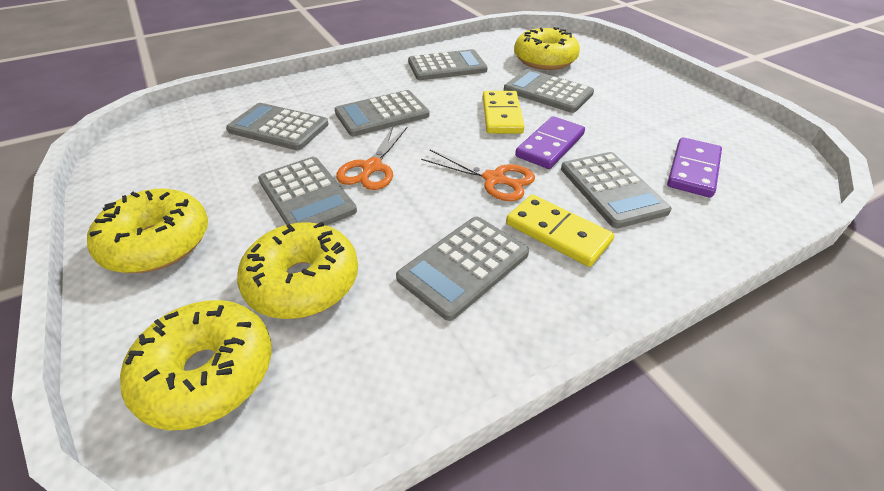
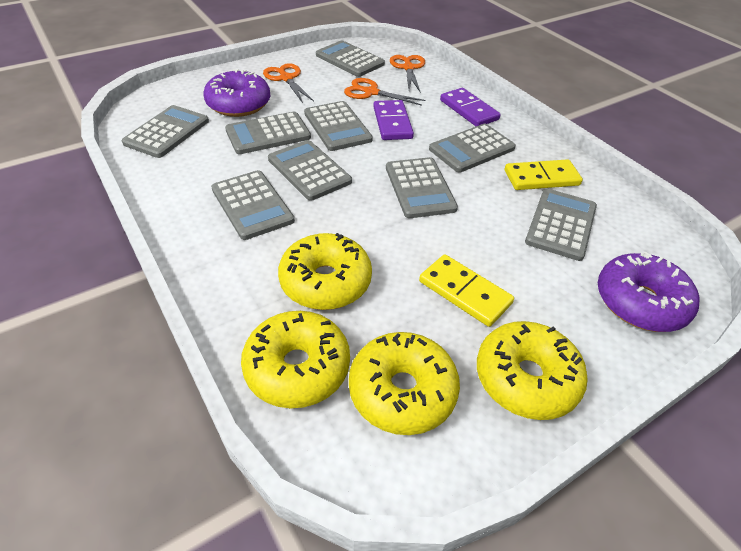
grey calculator: [226,103,329,150] [258,157,357,226] [335,90,429,136] [396,216,529,321] [408,49,488,80] [504,69,594,113] [561,152,672,228] = 7 -> [121,105,209,158] [211,170,295,240] [225,112,311,154] [268,140,352,201] [304,101,373,151] [316,40,385,77] [386,157,458,218] [429,124,516,173] [525,189,597,261] = 9
orange scissors: [336,127,408,190] [421,150,535,201] = 2 -> [263,63,314,103] [344,78,425,106] [390,55,425,93] = 3
purple donut: none = 0 -> [203,69,270,117] [598,251,699,332] = 2

